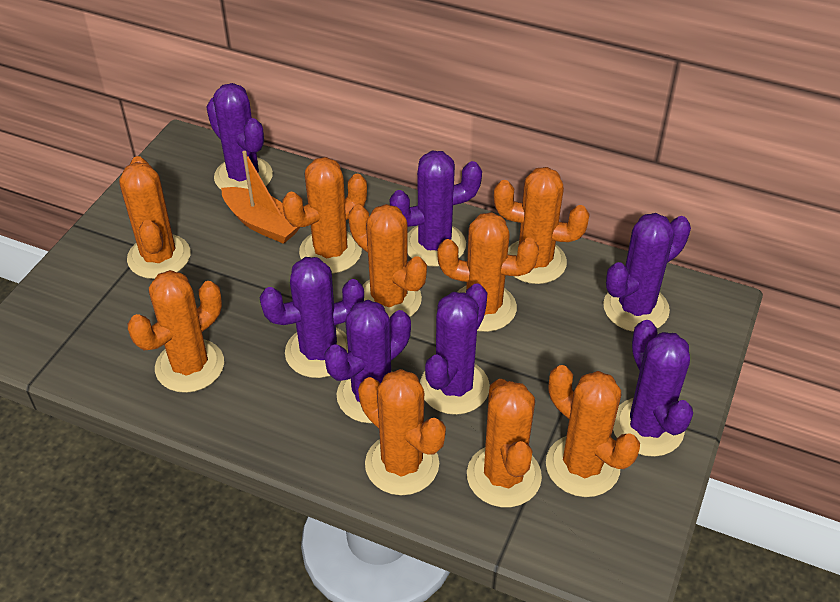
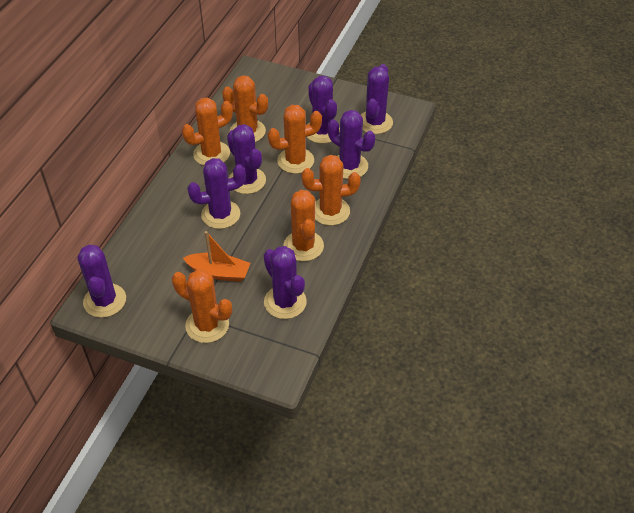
orange cactus: [119,156,190,279] [128,270,224,393] [282,157,367,274] [348,204,427,318] [358,369,446,495] [438,212,539,332] [467,379,542,507] [494,167,589,284] [546,365,640,497] = 9 -> [172,270,232,343] [182,98,233,166] [222,75,268,142] [268,105,322,174] [284,190,324,261] [302,155,361,226] = 6

